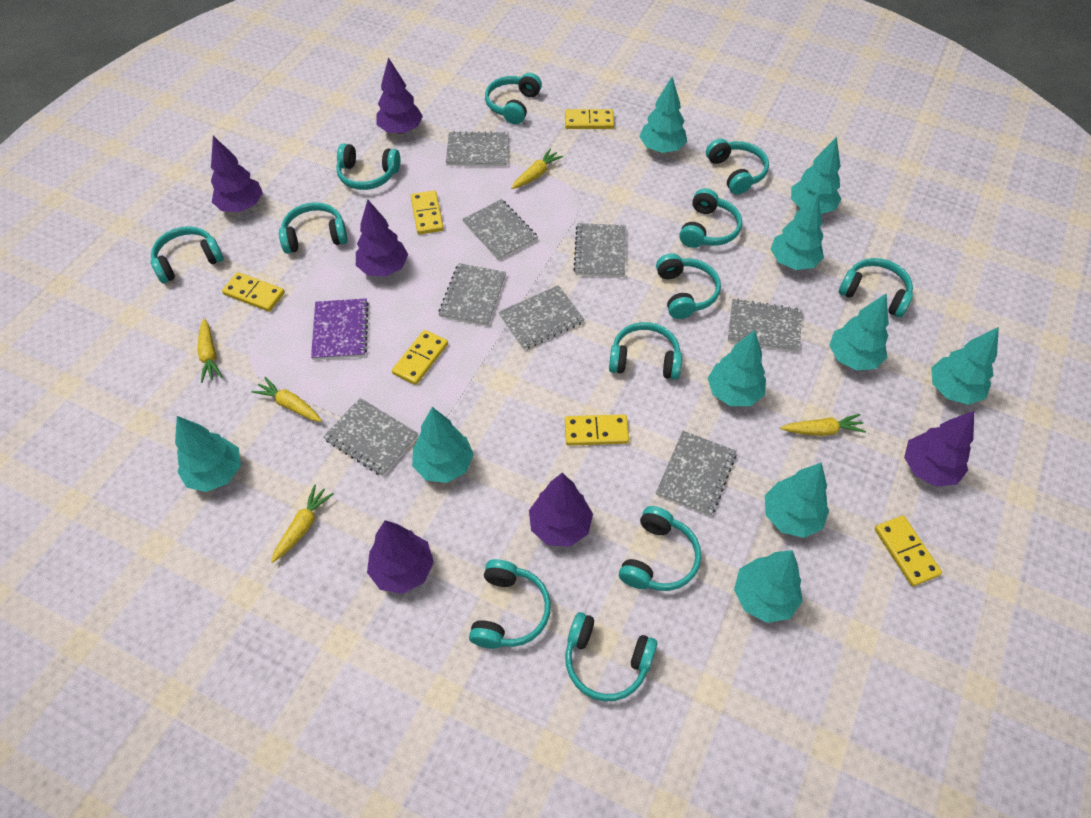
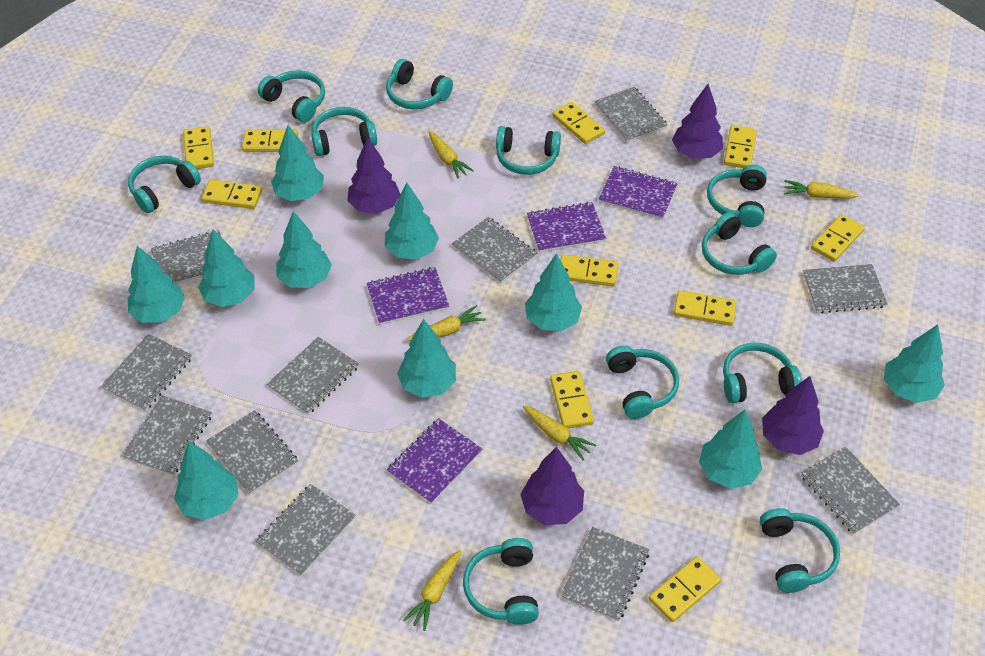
grey notebook: [323,398,418,476] [438,263,506,326] [446,131,509,166] [462,199,538,261] [499,285,585,350] [573,223,626,277] [656,431,737,516] [728,298,802,353] = 8 -> [101,334,192,411] [122,395,212,476] [151,230,221,284] [206,410,298,495] [256,484,356,576] [267,337,359,415] [452,217,537,283] [561,527,649,621] [594,87,668,143] [801,446,900,535] [803,264,888,313] = 11
purple notebook: [311,298,369,360] = 1 -> [367,267,449,325] [387,418,483,504] [527,202,606,252] [599,166,678,220] = 4
purple tree: [211,136,263,212] [356,200,408,276] [367,520,434,594] [376,57,423,134] [529,473,593,547] [904,411,974,487] = 6 -> [347,137,401,214] [520,447,584,525] [672,84,723,159] [762,376,824,455] = 4
turquoise headphones: [150,226,224,283] [279,202,348,254] [336,143,400,190] [469,559,551,649] [485,73,542,125] [565,612,657,701] [609,322,682,380] [619,506,701,591] [656,253,721,319] [679,188,742,248] [706,138,769,195] [839,258,913,318] = 12 -> [128,156,201,213] [258,70,325,122] [311,107,377,156] [386,59,453,109] [463,538,539,625] [496,126,561,175] [606,345,679,419] [702,212,777,275] [707,165,767,227] [723,343,802,403] [760,508,840,593] = 11
yellow domino: [222,272,285,312] [392,330,448,385] [411,191,444,235] [565,109,614,129] [565,414,629,446] [875,515,942,587] = 6 -> [183,126,214,169] [201,179,262,209] [242,130,298,152] [550,371,594,428] [553,102,605,144] [560,254,618,287] [649,556,721,622] [674,290,737,326] [724,125,757,168] [811,214,865,262] = 10

